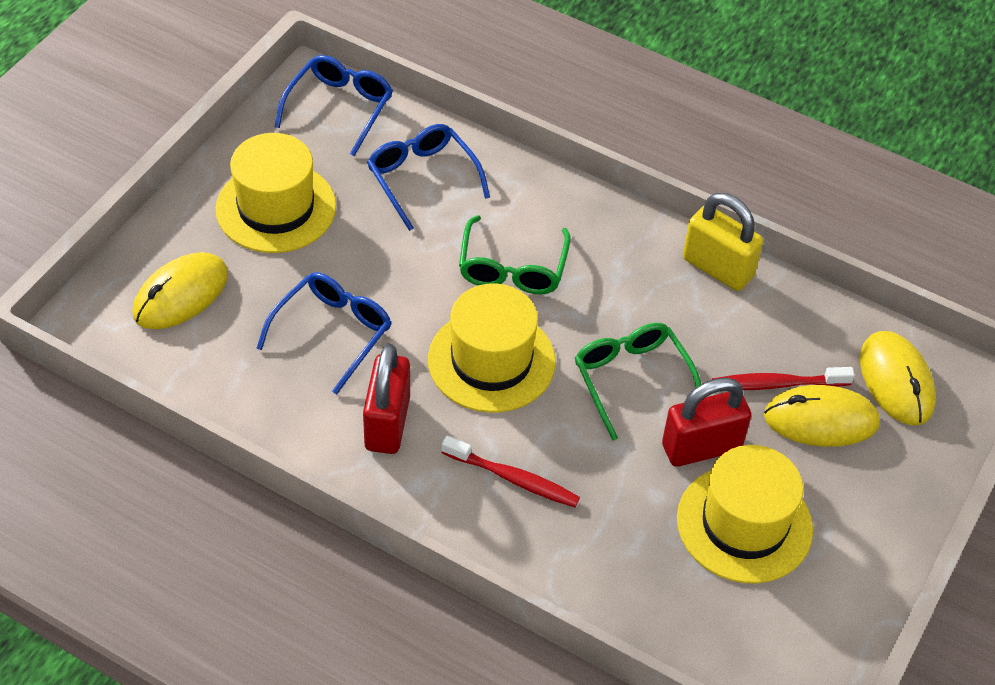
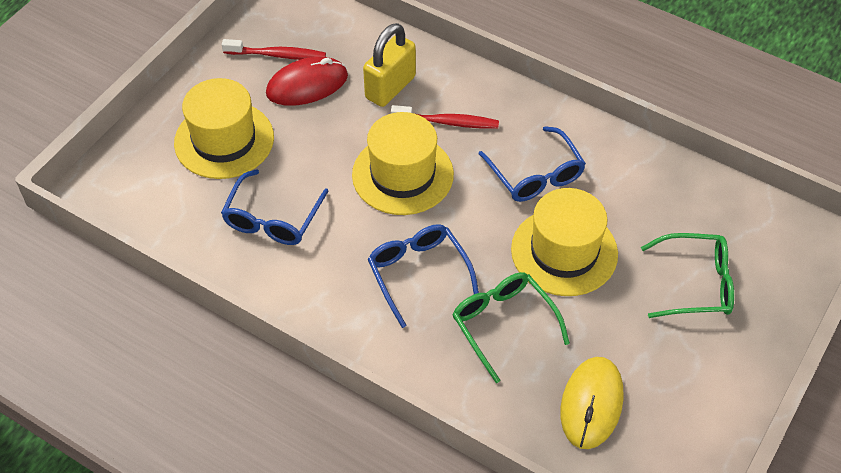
red mouse: none = 0 -> [266,57,348,106] = 1
red padlock: [363,344,410,454] [662,377,751,467] = 2 -> none = 0
yellow mouse: [132,252,228,329] [764,385,880,447] [860,331,935,425] = 3 -> [561,357,624,449] = 1

